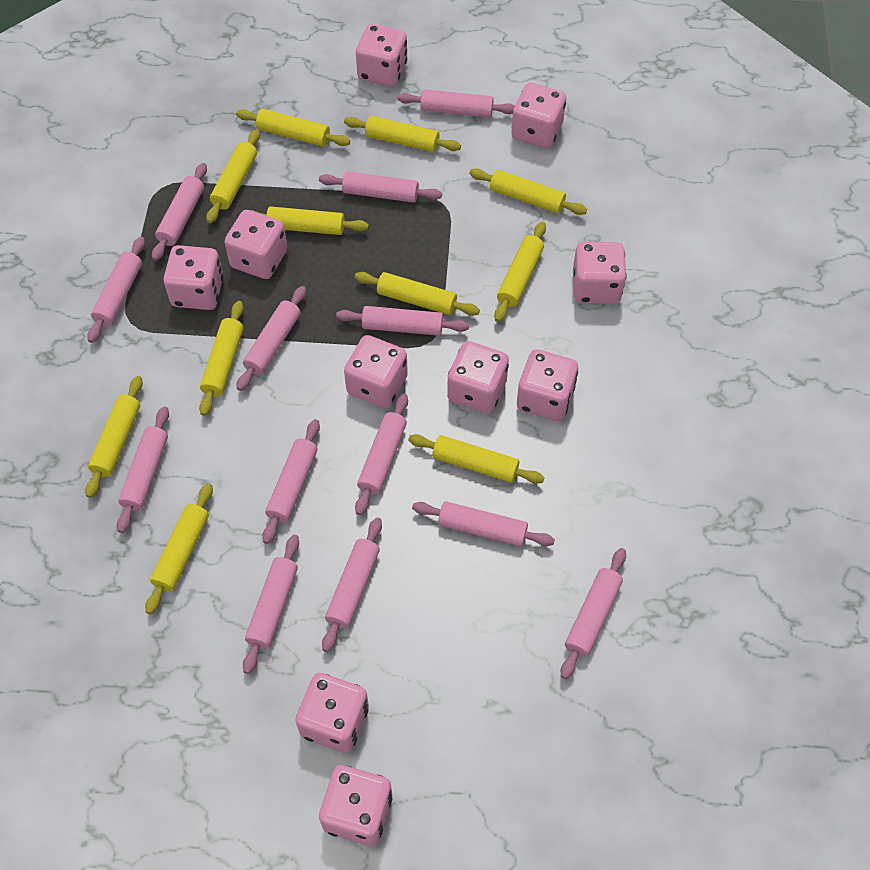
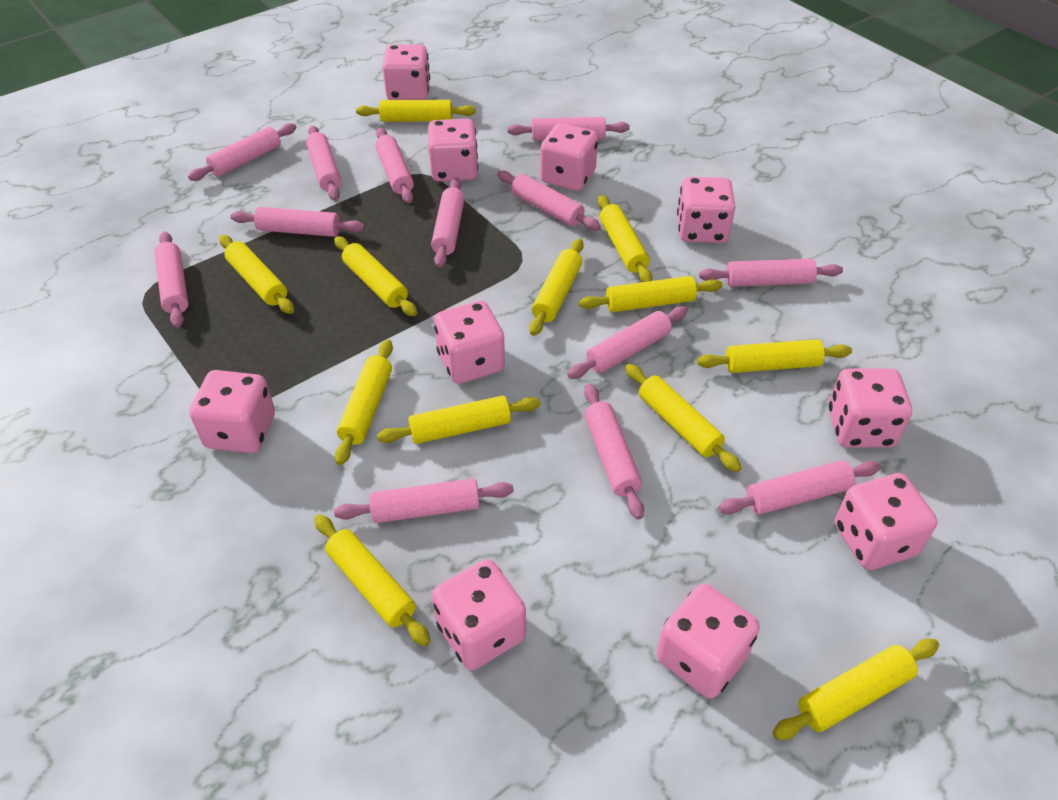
yellow rolling pin: [85,376,143,498] [145,483,213,614] [199,301,244,416] [206,129,260,223] [236,109,350,147] [251,206,369,235] [344,116,461,152] [355,272,480,316] [408,434,545,484] [469,168,587,215] [494,222,546,322] = 11 -> [219,235,294,314] [314,514,431,646] [334,236,417,316] [335,339,393,465] [356,100,476,122] [377,396,540,444] [529,239,584,336] [579,276,722,312] [598,195,652,282] [625,364,742,472] [697,339,852,373] [772,639,939,740] = 12

